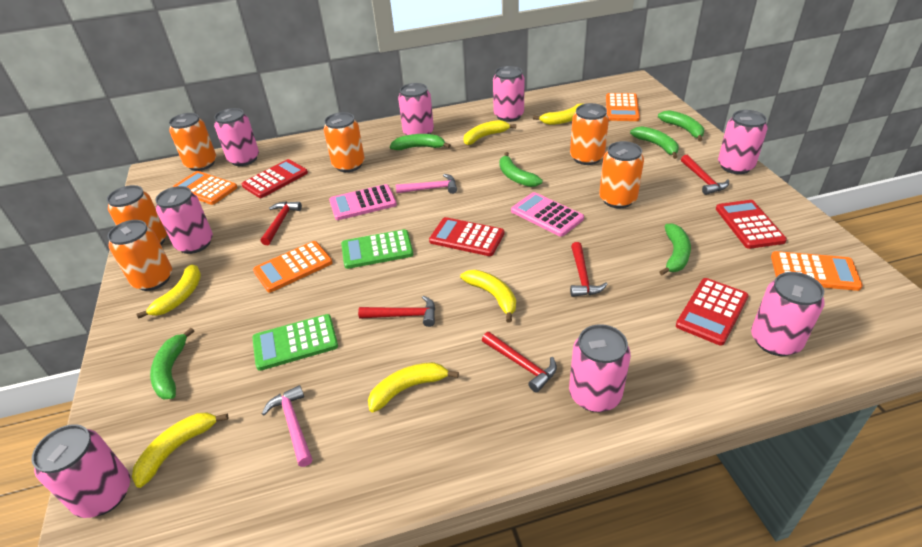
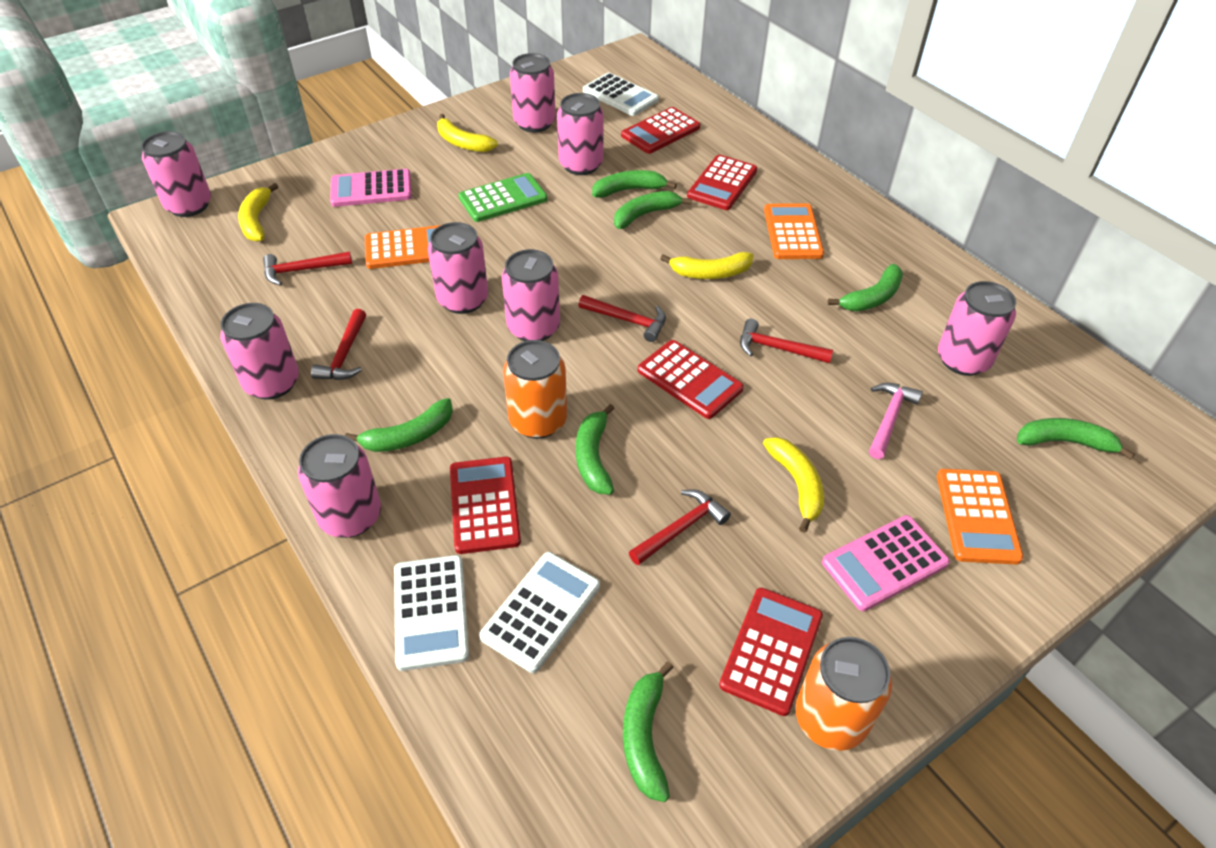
green banana: [150,328,194,399] [390,134,451,150] [500,152,543,187] [630,126,679,159] [658,110,704,141] [659,223,691,275] = 6 -> [345,398,453,452] [576,404,615,494] [592,170,677,198] [614,191,692,229] [623,661,674,802] [828,264,903,311] [1017,418,1135,460] = 7
green calculator: [252,314,338,371] [341,229,413,269] = 2 -> [458,173,548,222] = 1
orange calculator: [173,171,238,205] [253,241,333,293] [606,93,640,121] [771,251,863,291] = 4 -> [365,225,441,269] [764,203,824,259] [937,469,1024,565] = 3
orange can: [107,185,167,245] [107,220,172,291] [169,113,216,171] [324,112,365,172] [570,103,609,165] [599,141,644,208] = 6 -> [503,340,567,439] [795,637,892,751] = 2
pink hammer: [262,385,312,467] [396,174,457,194] = 2 -> [869,383,923,459] = 1
red calculator: [242,159,308,198] [429,217,504,256] [676,278,749,345] [716,200,787,249] = 4 -> [450,457,521,554] [621,107,700,154] [638,340,744,419] [687,155,757,210] [719,588,823,716] = 5
white calculator: none = 0 -> [394,555,469,671] [479,552,600,673] [583,72,659,116] = 3
yellow banana: [132,413,228,488] [137,264,201,318] [368,362,459,412] [460,270,516,323] [464,120,516,145] [533,103,583,125] = 6 -> [238,183,278,242] [437,114,498,152] [660,252,753,279] [763,437,824,533] = 4

